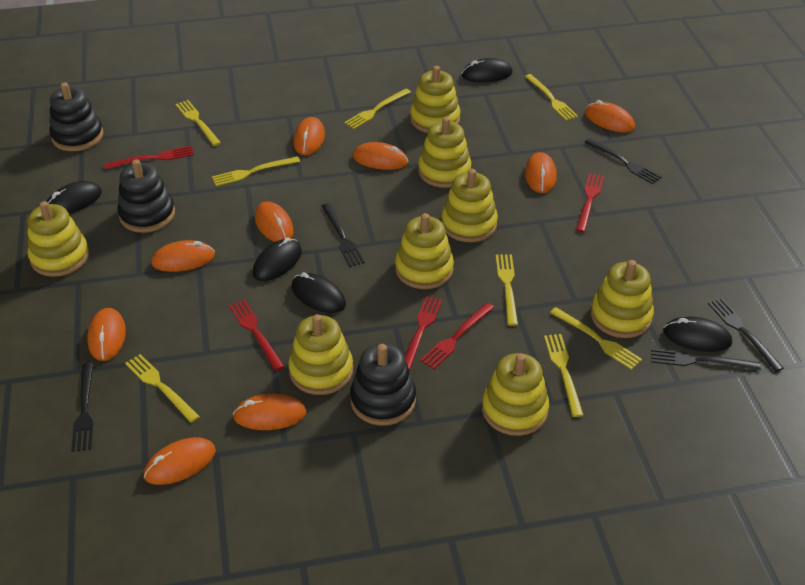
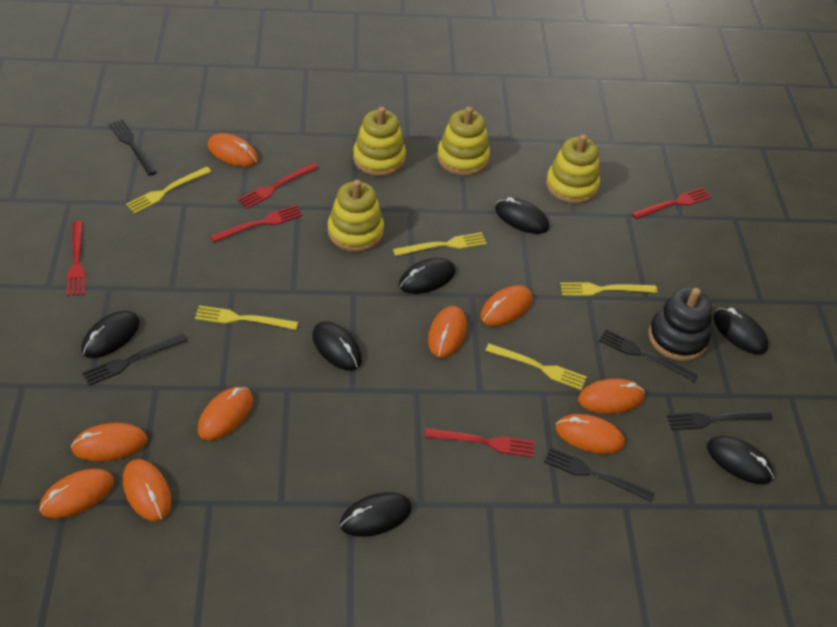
black mouse: [47,181,102,214] [253,237,302,281] [291,272,346,313] [461,58,512,82] [663,317,732,352] = 5 -> [81,311,140,358] [312,321,362,370] [340,492,412,537] [399,258,455,294] [495,197,549,234] [707,435,774,484] [713,308,768,354] = 7
black stacking toy: [49,82,103,151] [117,159,175,233] [350,344,416,426] = 3 -> [649,287,712,361] = 1
yellow fork: [125,354,200,423] [176,100,221,146] [212,156,300,186] [344,88,411,129] [496,254,518,326] [525,74,578,121] [544,334,583,417] [550,307,642,370] = 8 -> [126,167,212,214] [195,305,298,330] [393,232,487,256] [485,343,587,390] [560,282,657,296] = 5
yellow stacking toy: [28,201,89,277] [288,314,353,395] [395,213,454,289] [410,66,460,133] [418,117,471,188] [442,169,498,242] [482,353,549,436] [591,260,654,338] = 8 -> [328,180,384,252] [353,107,406,176] [437,107,490,176] [546,134,600,204] = 4

